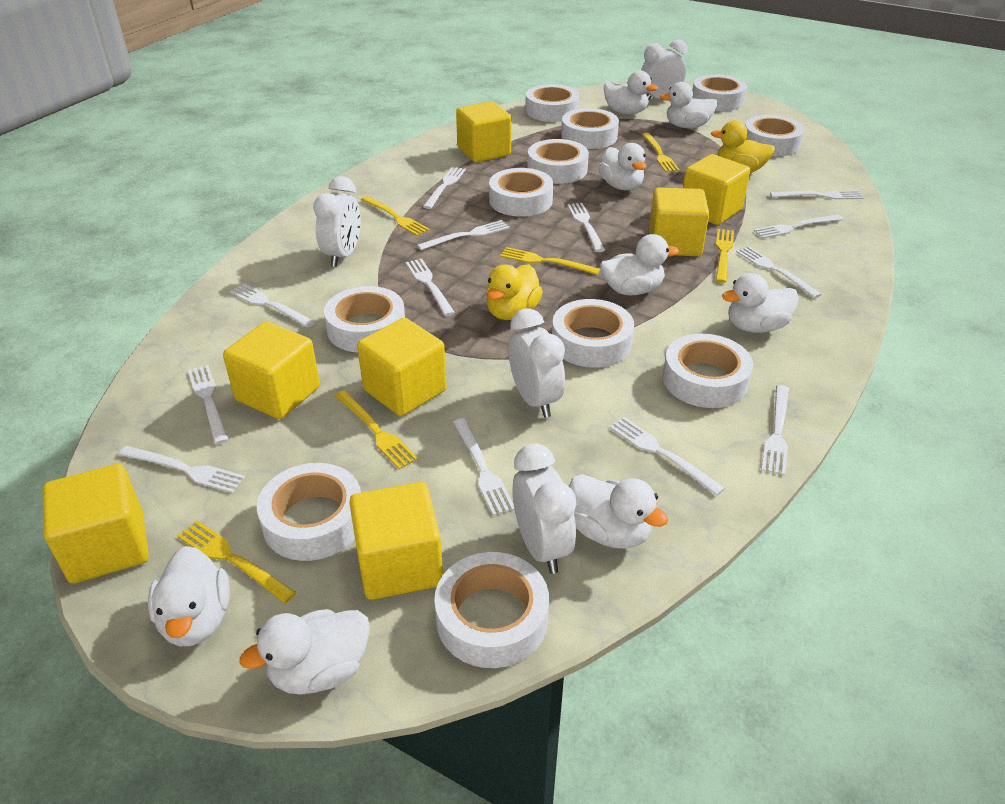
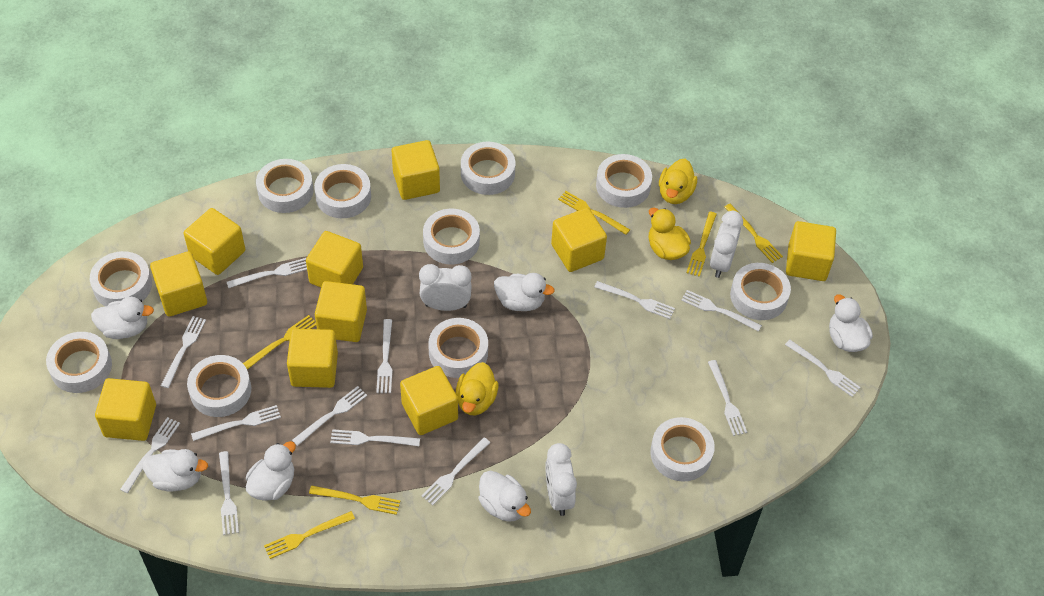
white clock: [313,176,361,267] [509,308,565,418] [512,443,576,574] [641,40,688,100] = 4 -> [419,264,472,311] [545,443,577,516] [710,211,743,278] = 3
white duck: [148,546,230,646] [239,609,370,695] [569,474,668,549] [598,143,646,190] [600,234,679,295] [603,70,658,114] [660,82,717,128] [722,273,799,333] = 8 -> [91,297,154,339] [142,449,208,492] [246,441,296,501] [478,471,531,522] [494,273,555,311] [829,295,873,352] = 6
yellow cube: [43,464,149,584] [223,322,320,419] [349,482,443,600] [357,318,447,416] [456,101,511,162] [649,187,709,256] [683,154,750,225] = 7 -> [95,378,156,441] [150,251,207,317] [184,208,245,275] [287,329,338,388] [306,231,363,287] [315,281,367,342] [392,140,440,200] [400,366,458,435] [551,208,607,272] [786,221,836,281] = 10
yellow duck: [486,264,543,320] [711,120,775,173] = 2 -> [456,362,498,415] [649,208,691,260] [659,159,697,204] = 3

